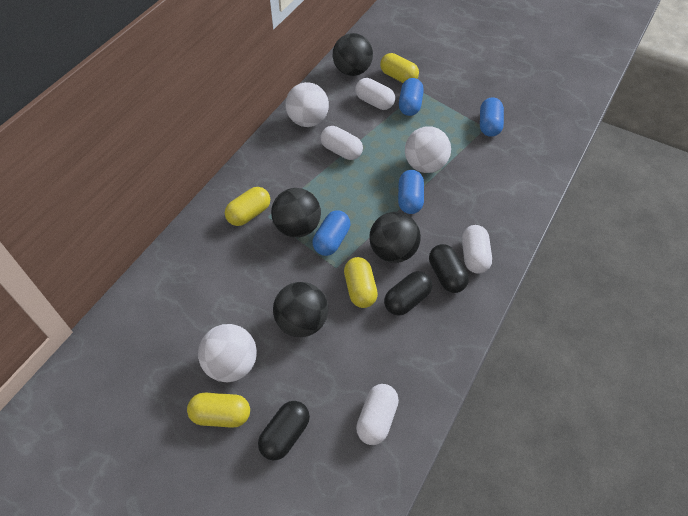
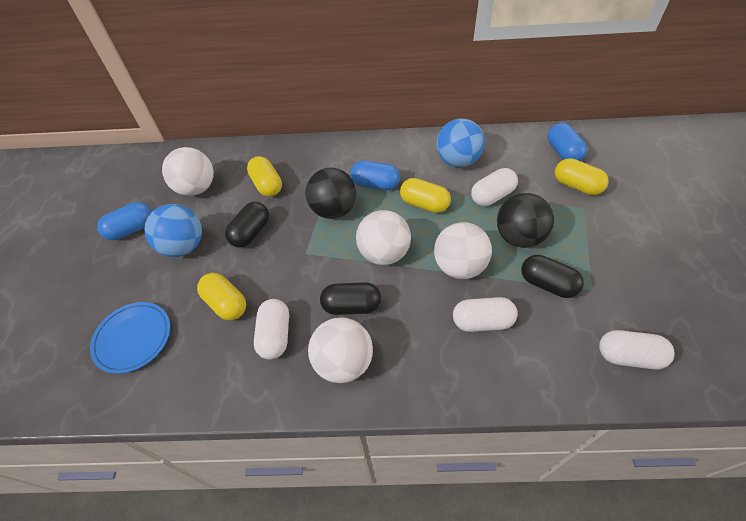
black ball: [271,188,321,238] [273,282,328,337] [333,33,373,76] [369,212,421,263] = 4 -> [305,168,356,219] [497,193,554,248] = 2
blue ball: none = 0 -> [144,204,202,257] [437,119,485,167] = 2
blue capsule: [313,211,350,256] [398,170,424,214] [399,78,424,116] [480,98,504,137] = 4 -> [97,202,152,240] [350,161,400,190] [548,123,587,161] = 3
blue plate: none = 0 -> [90,302,170,374] = 1
white ball: [198,324,257,382] [285,82,329,127] [405,126,451,173] = 3 -> [162,147,214,196] [308,318,373,383] [356,210,411,265] [434,222,492,279] = 4

